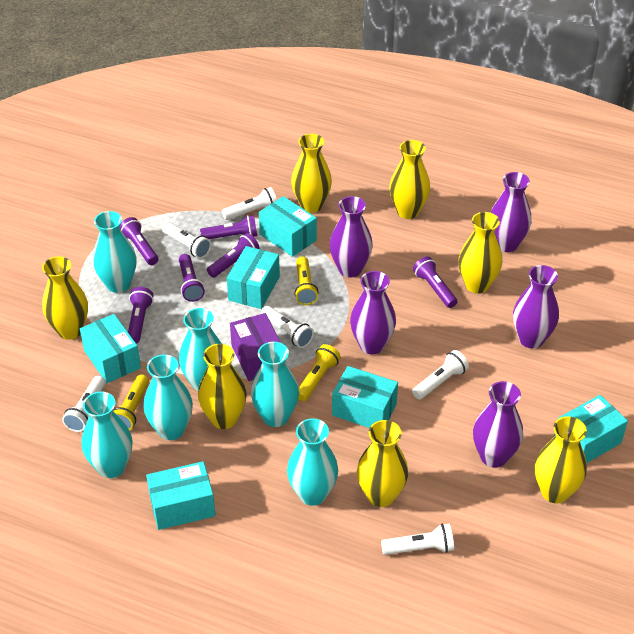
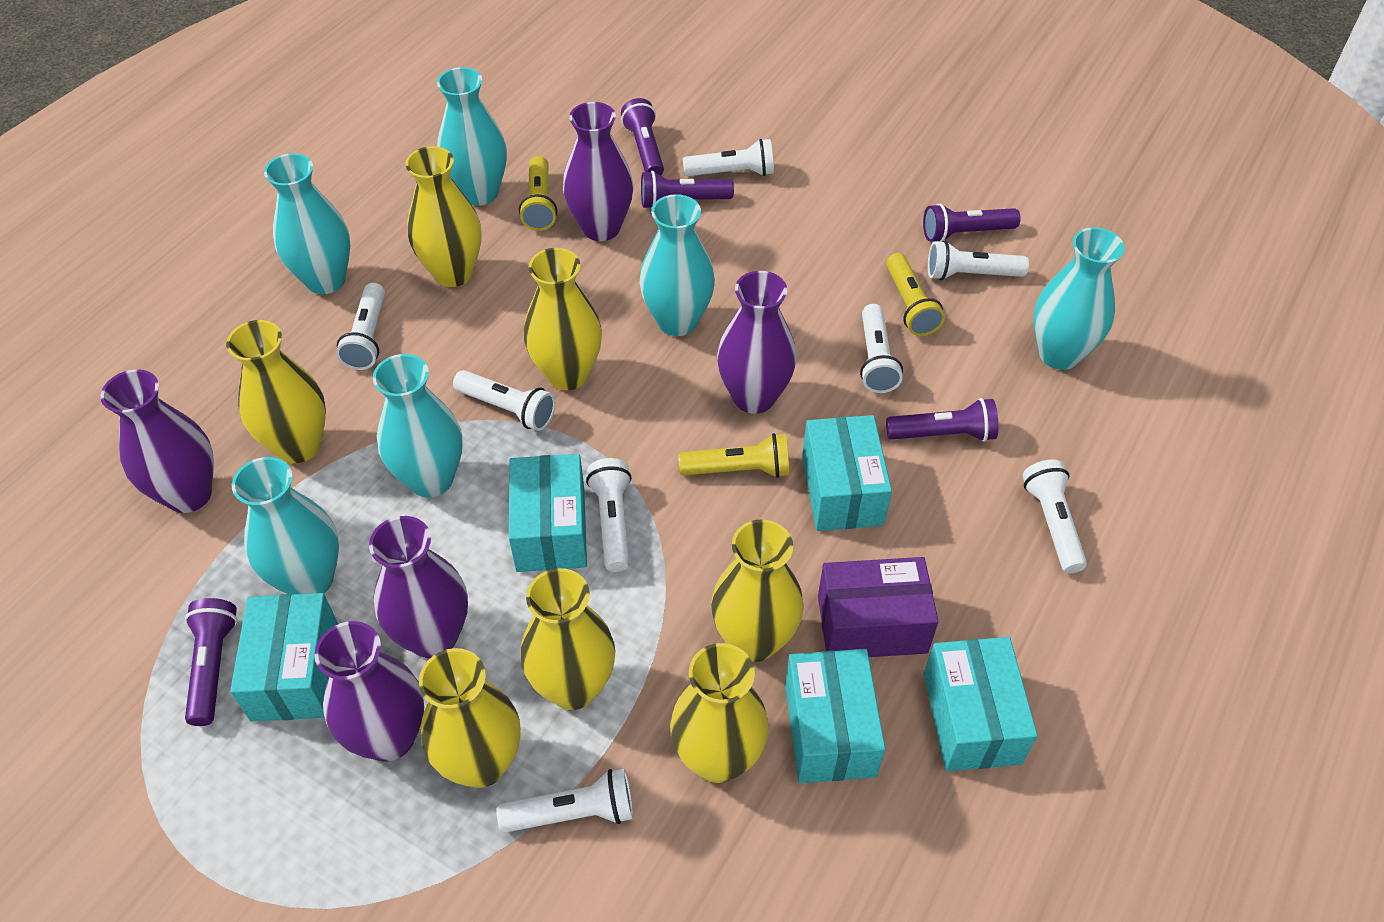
purple flashlight: [120,217,158,265] [128,287,153,344] [179,254,205,302] [200,215,257,239] [207,233,260,278] [413,256,457,308] = 6 -> [185,598,238,726] [621,98,664,175] [641,171,734,208] [886,398,998,442] [923,203,1021,242] = 5
turquoise box: [80,314,141,383] [146,461,216,530] [227,246,280,309] [259,196,317,257] [332,366,398,428] [554,395,628,463] = 6 -> [230,593,338,722] [509,454,587,572] [785,649,885,783] [802,415,892,531] [924,637,1038,771] = 5
white flashlight: [62,376,106,432] [162,222,211,258] [222,187,277,220] [261,306,314,348] [381,524,454,555] [412,350,469,400] = 6 -> [336,283,385,370] [453,370,556,431] [497,769,633,833] [586,458,632,572] [683,139,774,176] [860,304,903,393] [928,241,1029,280] [1022,459,1087,573] = 8

